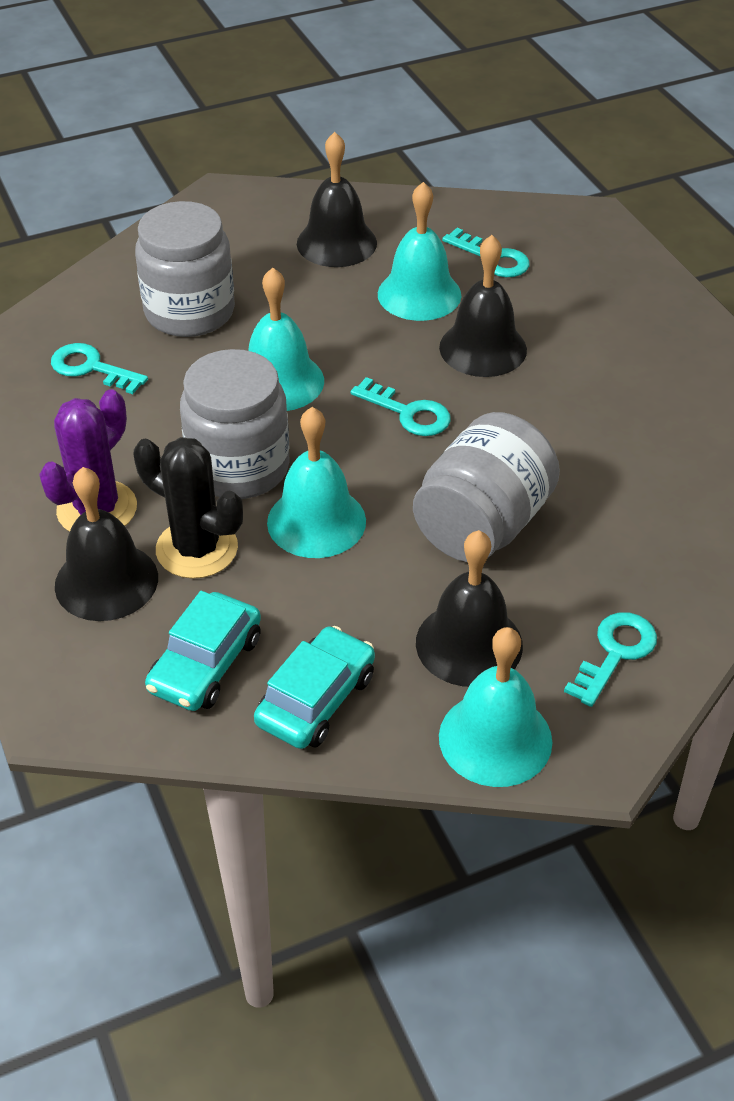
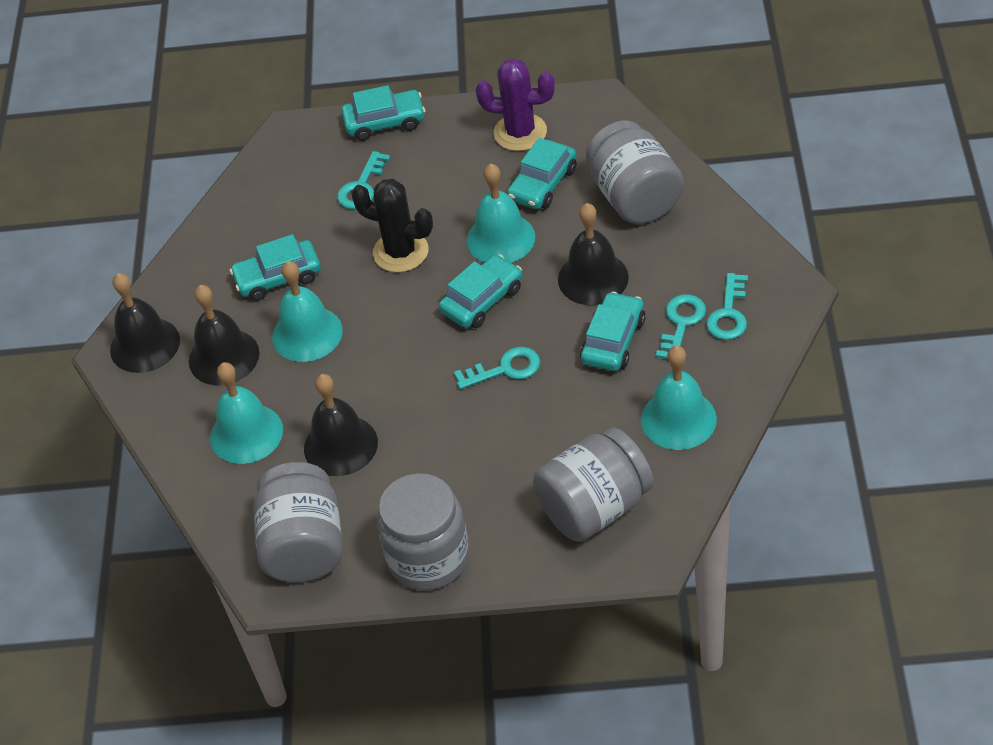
grey jar: [135,201,235,337] [180,349,290,499] [413,412,560,562] = 3 -> [253,462,343,583] [377,473,469,591] [533,427,654,542] [586,120,684,224] = 4
turquoise car: [145,591,261,711] [254,626,375,749] = 2 -> [230,234,321,301] [342,85,425,141] [439,254,522,328] [507,138,577,209] [580,291,646,371] = 5

